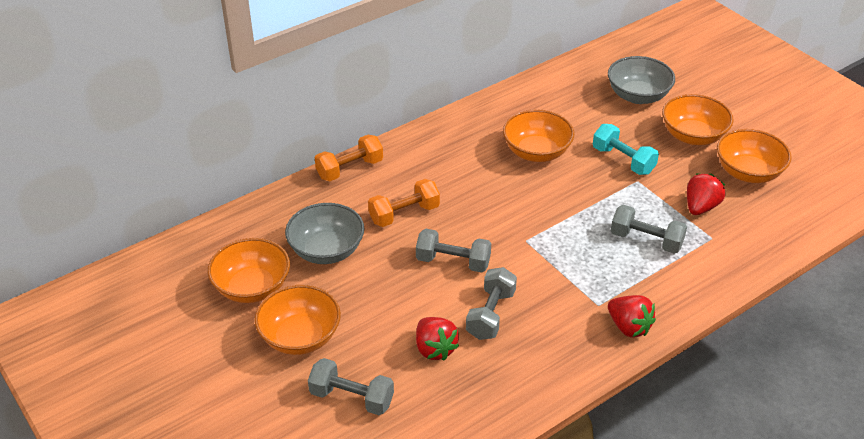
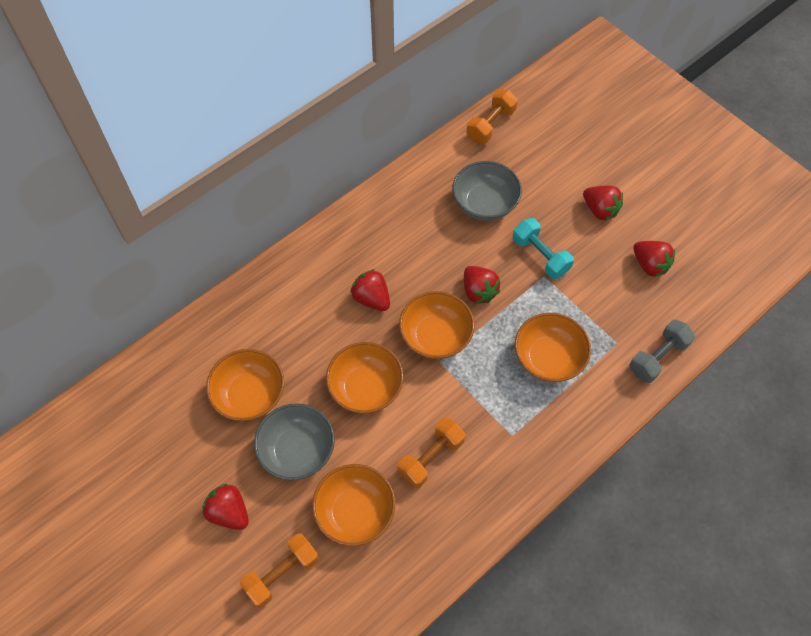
grey dumbbell: [308,358,394,415] [416,229,491,273] [466,267,517,340] [611,205,687,254] = 4 -> [630,319,695,383] = 1
orange dumbbell: [315,135,383,181] [368,179,440,227] = 2 -> [240,533,319,608] [398,417,465,488] [467,89,518,144] = 3
red strawberry: [416,317,459,361] [608,295,656,338] [687,174,726,215] = 3 -> [202,484,249,530] [350,269,390,311] [464,266,500,304] [583,186,623,221] [633,241,675,277] = 5

